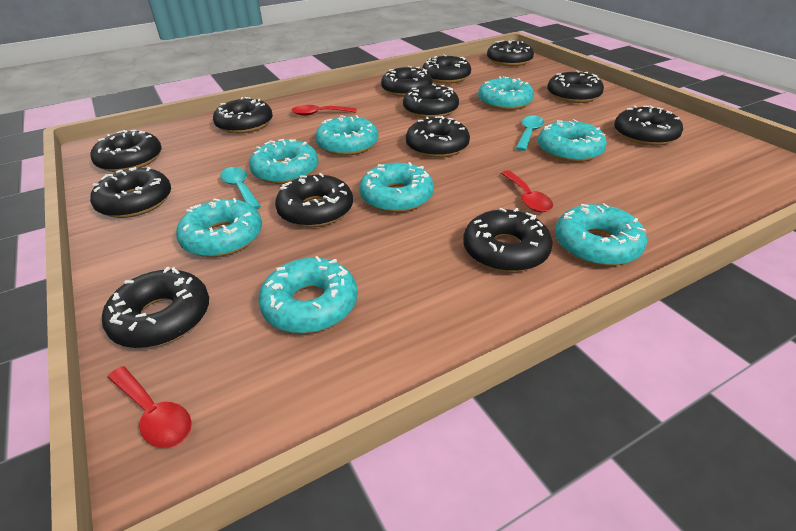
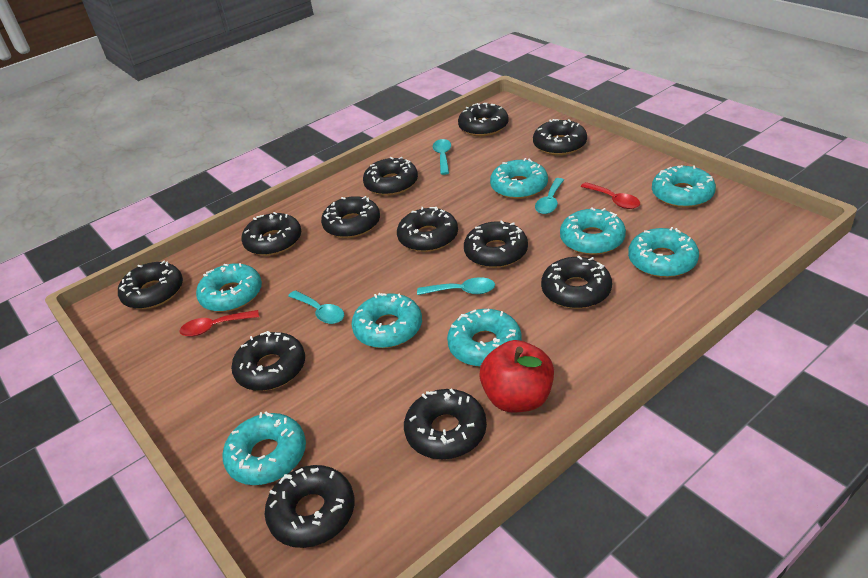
black donut: [90,130,161,172] [90,167,171,218] [102,267,209,348] [213,97,273,134] [275,173,353,227] [381,66,432,97] [403,84,459,118] [406,116,470,158] [422,55,471,84] [463,208,552,272] [487,40,534,66] [547,70,604,103] [614,105,683,146] = 13 -> [118,261,183,309] [231,331,305,391] [242,212,301,256] [265,465,354,548] [321,196,380,238] [363,157,418,196] [397,207,458,252] [404,389,487,459] [458,103,509,136] [464,220,528,268] [533,119,587,155] [541,256,612,309] = 12
red apple: none = 0 -> [479,340,554,412] = 1
red spoon: [107,366,192,448] [292,105,357,116] [501,170,553,212] = 3 -> [179,310,259,337] [580,182,640,209] = 2
turquoise spoon: [220,167,261,209] [516,116,545,151] = 2 -> [288,290,344,324] [417,277,495,295] [433,139,451,175] [535,178,564,214] = 4

